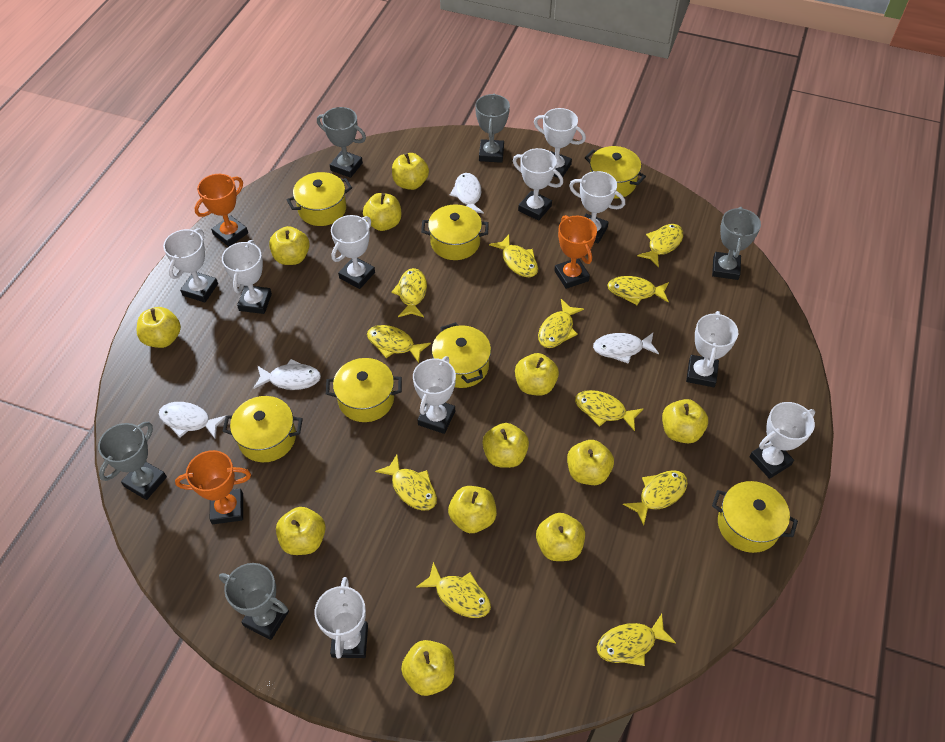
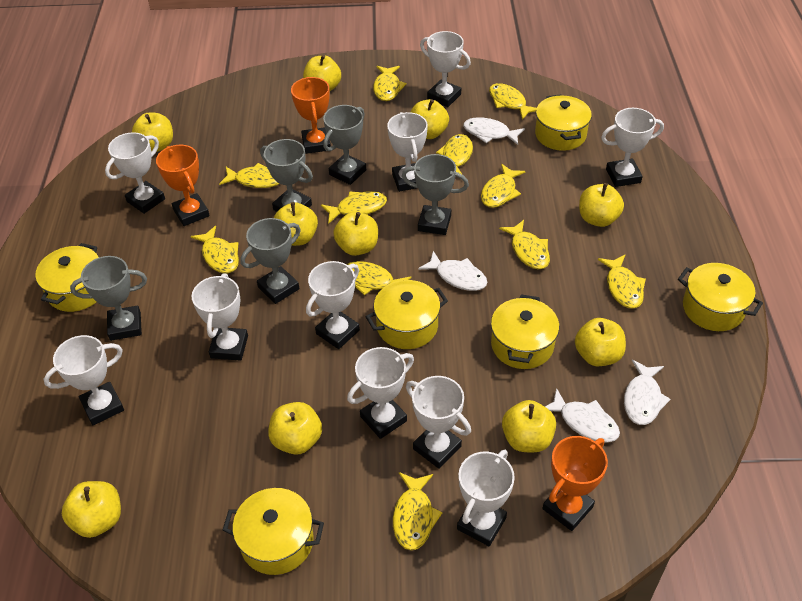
yellow apple: [137,307,181,348] [269,226,310,265] [276,507,326,555] [363,193,401,231] [392,153,429,190] [401,640,455,696] [448,486,497,533] [482,423,529,468] [515,353,559,395] [536,513,585,561] [567,440,614,485] [662,399,708,443] = 12 -> [62,481,121,538] [132,113,173,152] [268,402,322,455] [274,202,318,246] [303,55,341,91] [333,212,378,256] [411,99,449,139] [502,400,556,452] [575,318,626,366] [579,183,624,227] = 10
yellow pot: [222,396,303,462] [287,172,352,226] [326,358,402,422] [421,204,489,260] [432,322,491,388] [585,146,646,199] [712,481,798,553] = 7 -> [35,243,99,312] [223,488,324,575] [366,280,448,349] [491,294,559,369] [535,94,592,151] [678,263,763,331] = 6

